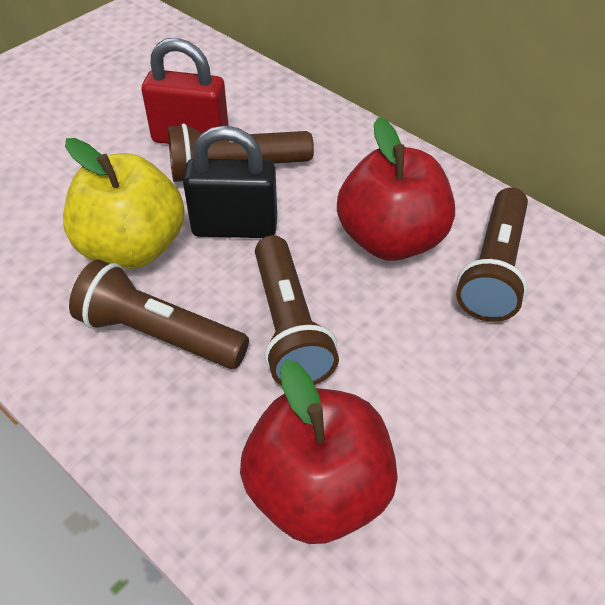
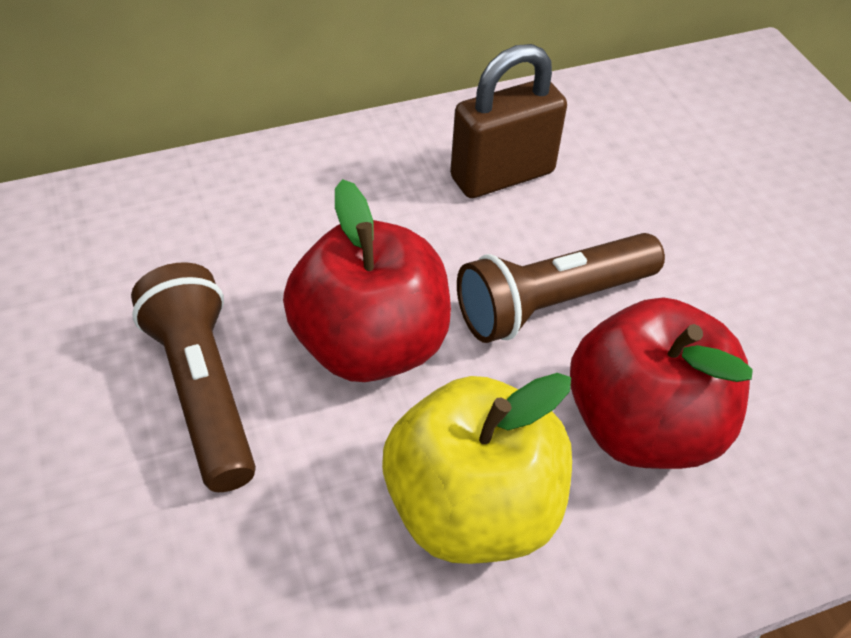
black padlock: [183,126,277,238] = 1 -> none = 0
brown flashlight: [69,260,249,369] [168,123,314,182] [255,235,339,385] [456,187,528,322] = 4 -> [131,262,256,492] [457,233,665,343] = 2
brown padlock: none = 0 -> [450,44,567,198] = 1
red padlock: [141,38,229,144] = 1 -> none = 0

